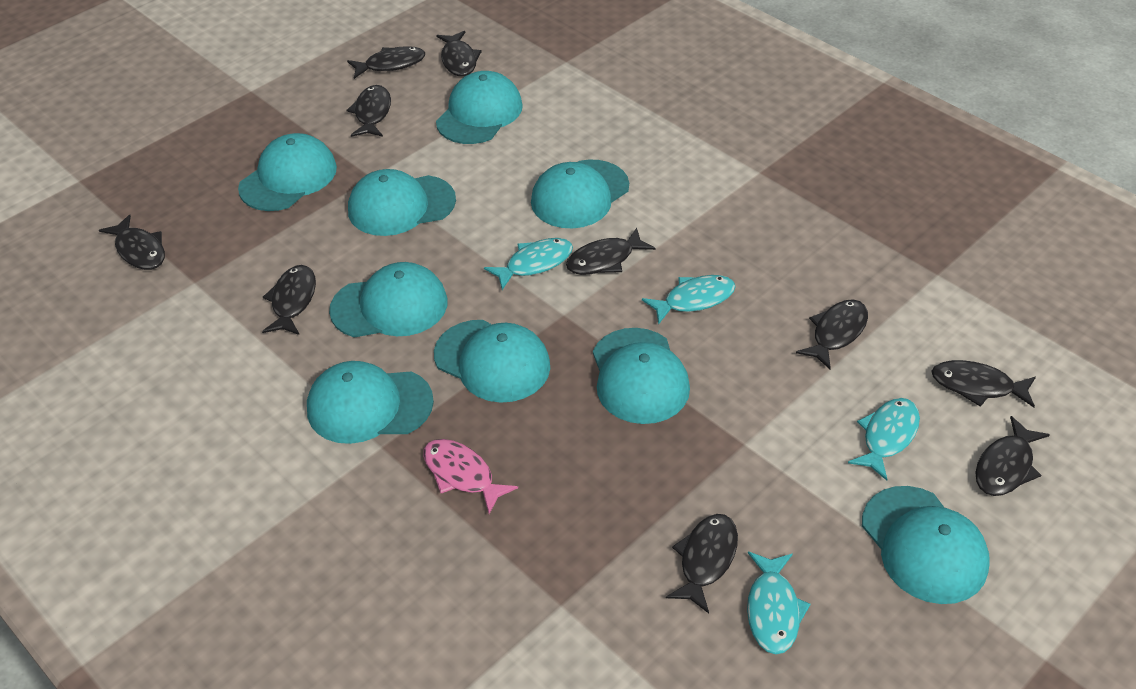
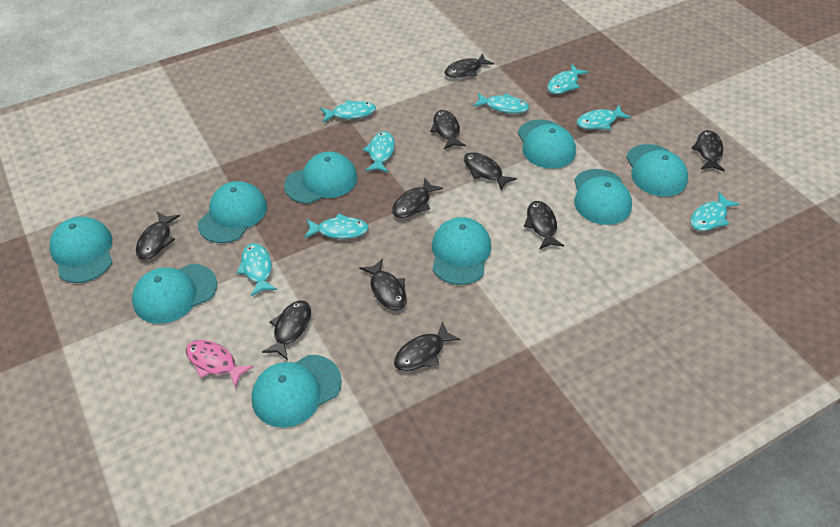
turquoise fish: [484,238,573,290] [642,275,736,325] [747,552,811,654] [848,398,920,481] = 4 -> [237,243,277,296] [304,213,369,239] [320,100,376,123] [363,131,395,173] [473,93,529,113] [547,64,588,94] [577,105,631,130] [690,192,740,231] = 8

